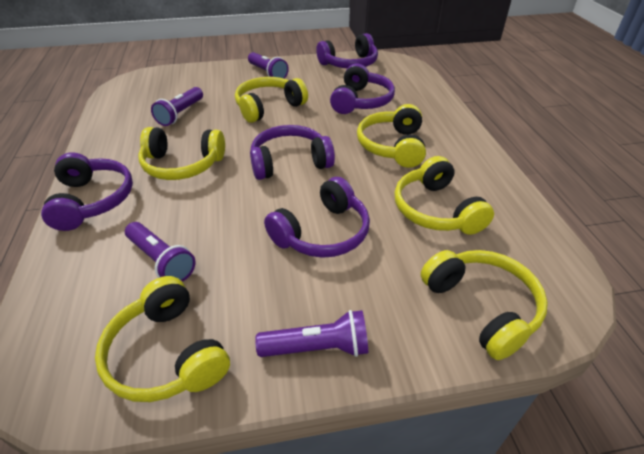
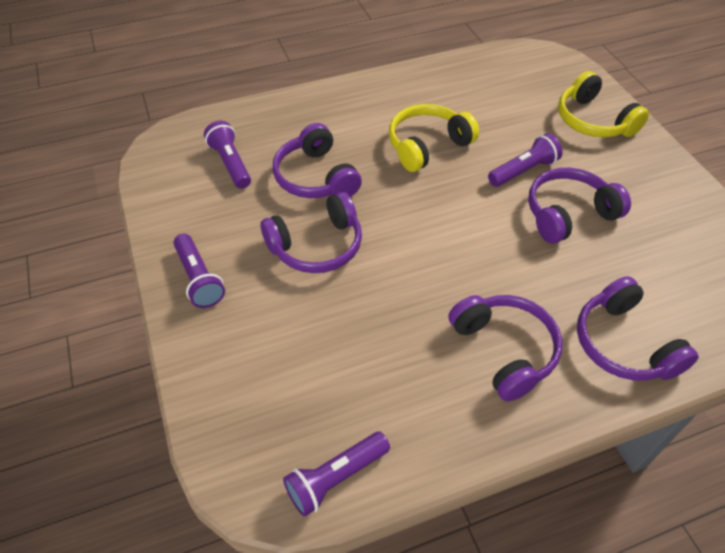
yellow headphones: [95,276,230,402] [138,127,225,180] [235,77,308,123] [357,104,426,168] [395,156,494,235] [421,250,548,360] = 6 -> [389,104,479,172] [558,71,649,138] = 2

